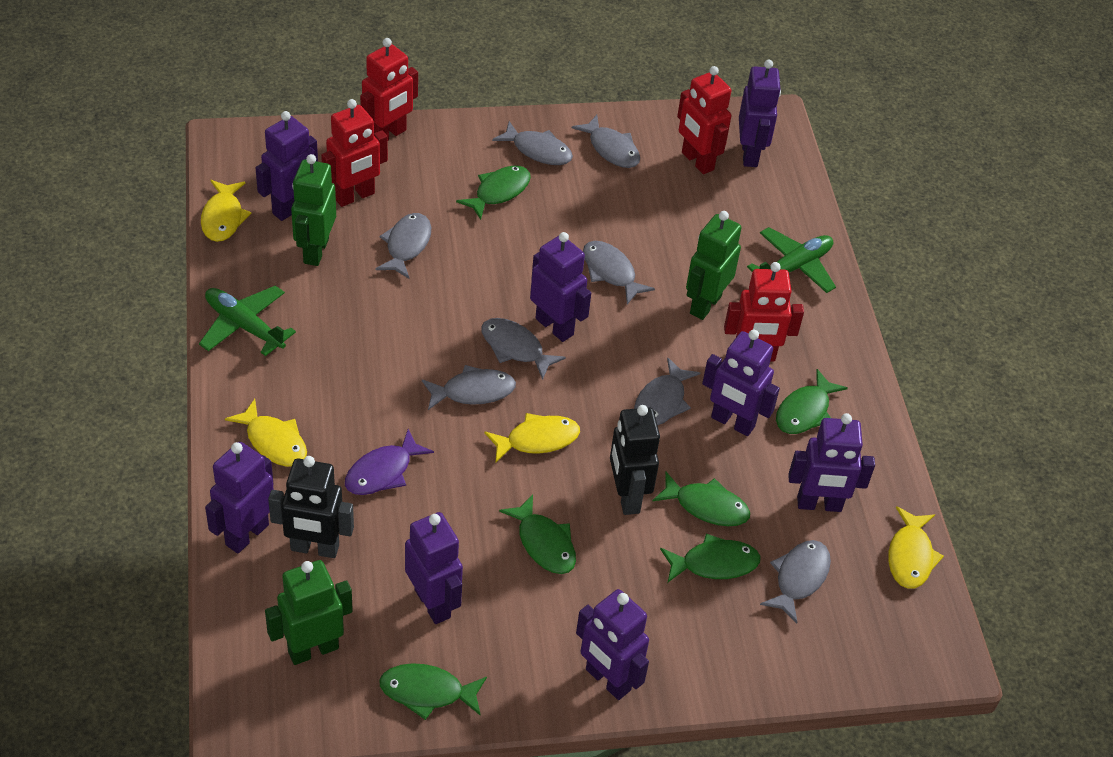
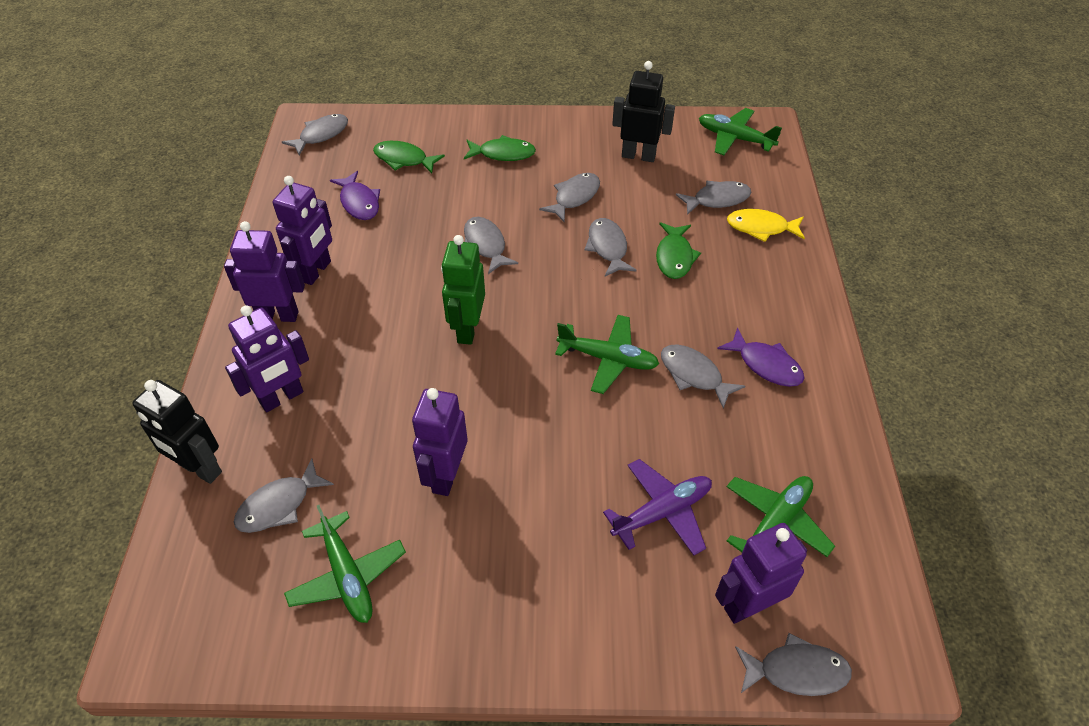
green fish: [379,663,487,720] [456,166,531,220] [499,494,576,574] [652,472,750,526] [660,534,761,583] [776,369,848,434] = 6 -> [373,141,445,173] [464,135,536,161] [656,222,701,279] = 3
green plane: [199,286,296,356] [747,227,836,293] = 2 -> [284,505,406,623] [555,315,659,394] [699,108,782,155] [727,476,835,557] = 4
green robot: [265,560,353,665] [291,154,336,266] [686,211,742,320] = 3 -> [441,235,485,345] = 1
purple fish: [345,429,434,495] = 1 -> [330,171,380,220] [717,327,805,387] = 2
purple plane: none = 0 -> [603,459,712,555] = 1
purple robot: [205,442,274,554] [256,111,318,221] [405,512,463,624] [530,232,591,342] [576,589,649,700] [702,329,780,436] [739,59,781,167] [788,413,875,512] = 8 -> [224,221,305,322] [225,305,309,412] [273,176,332,285] [412,388,468,496] [715,523,807,624] = 5
red robot: [321,99,388,207] [360,38,418,141] [677,66,731,174] [724,262,804,362] = 4 -> none = 0
yellow fish: [201,180,251,242] [225,399,307,467] [484,413,580,463] [888,506,944,589] = 4 -> [727,209,805,242] = 1

